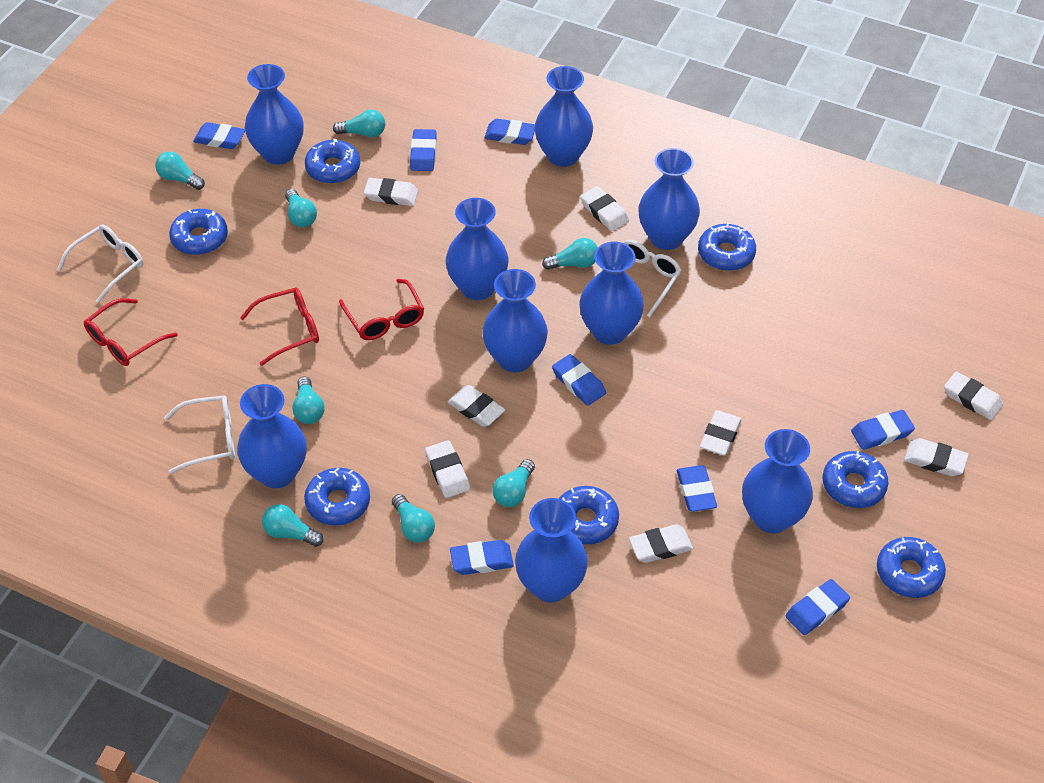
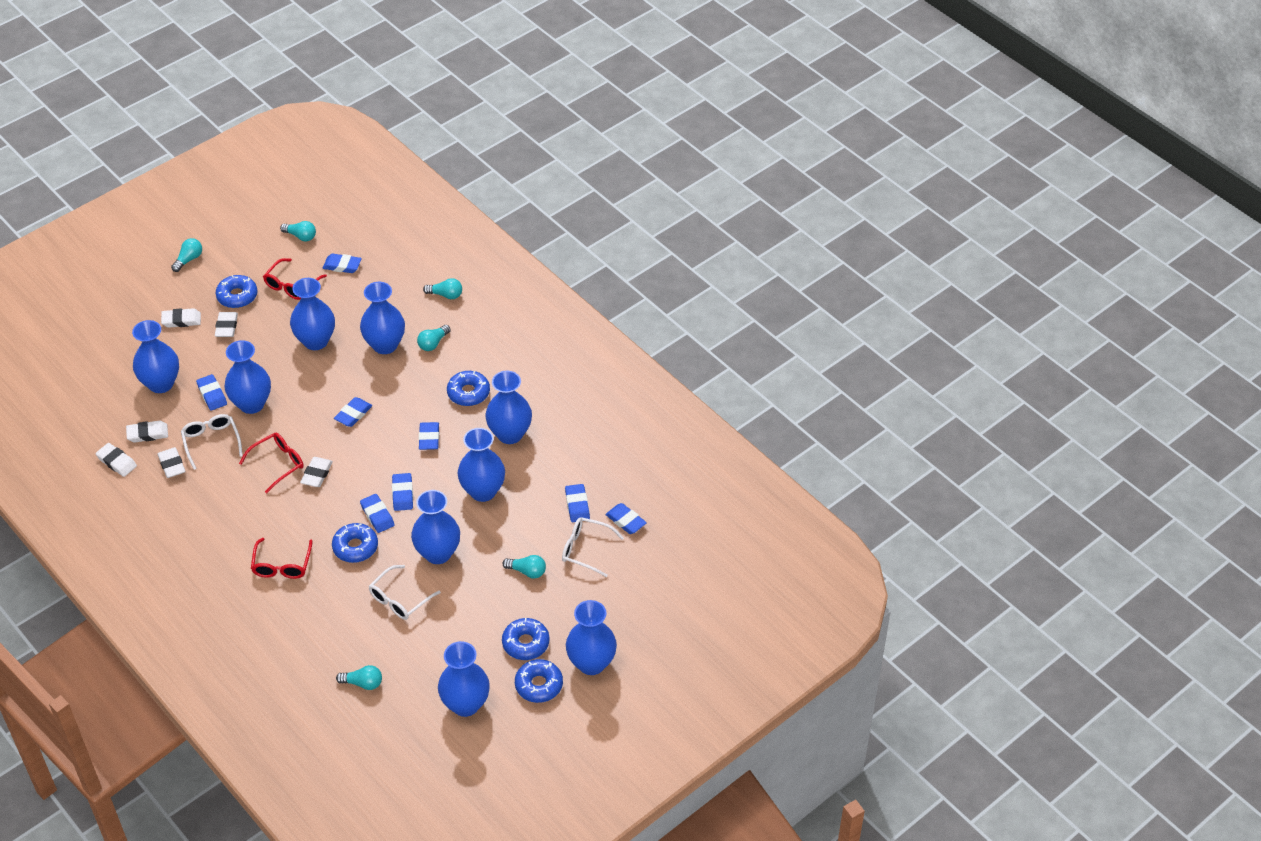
blue donut: [169,209,228,255] [304,468,370,526] [305,138,360,184] [559,486,619,545] [698,223,756,271] [823,451,888,508] [877,537,946,598] = 7 -> [216,275,258,308] [332,523,378,563] [447,371,490,406] [502,618,550,660] [515,659,563,703] = 5
turquoise light bulb: [155,152,205,190] [262,504,324,547] [285,189,317,227] [292,377,325,424] [333,109,385,138] [392,494,435,543] [492,459,535,507] [542,238,598,270] = 8 -> [171,238,202,272] [280,221,316,242] [336,665,382,690] [417,325,451,351] [423,278,462,299] [502,555,546,579] = 6
white eraser: [364,178,418,206] [425,440,470,498] [448,385,505,427] [580,186,629,231] [629,524,693,563] [700,410,742,455] [904,438,969,476] [944,372,1003,420] = 8 -> [96,443,137,477] [126,421,168,443] [157,447,185,478] [161,308,201,328] [215,312,238,337] [300,457,333,487] = 6

